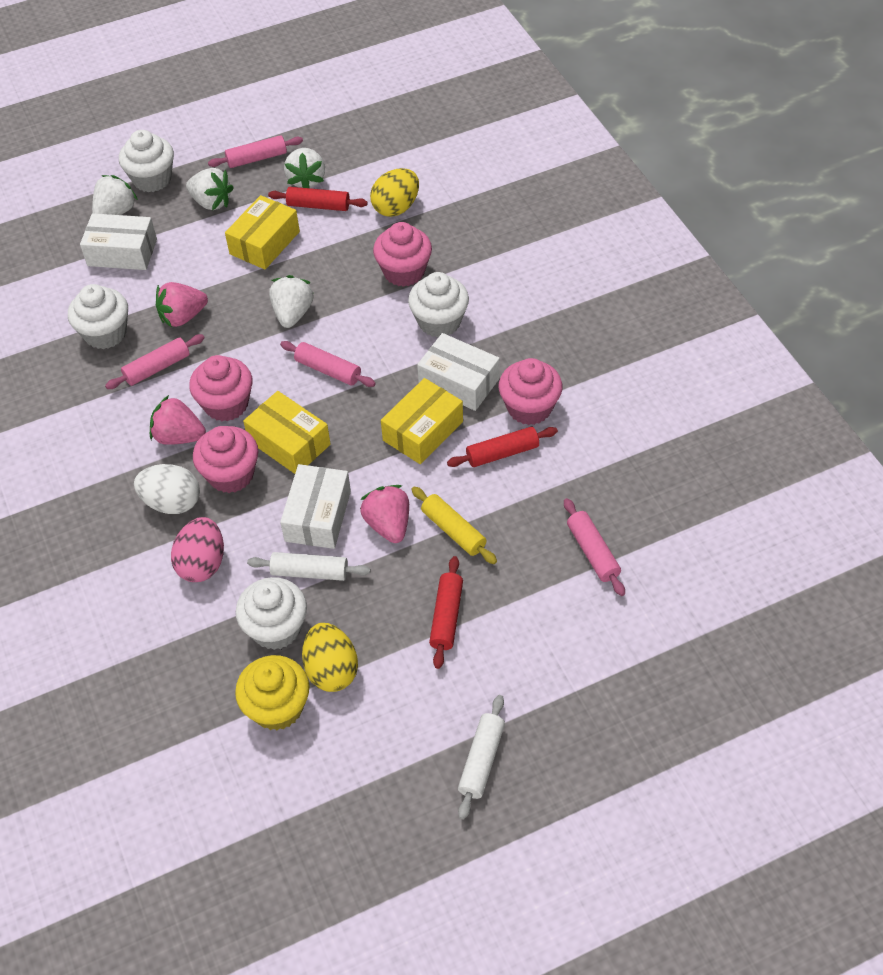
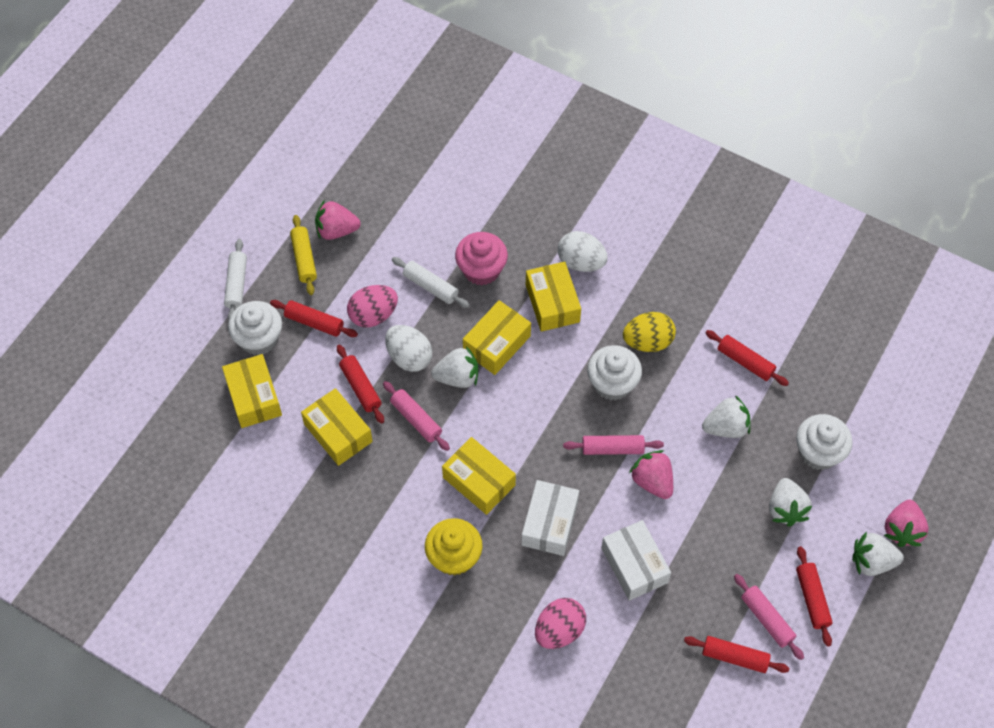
pink cupcake: [189,355,253,421] [193,426,258,493] [373,222,432,287] [499,358,562,425] = 4 -> [455,232,508,286] = 1
pink egg: [171,517,224,582] = 1 -> [347,285,398,327] [535,598,586,649] = 2
pink rolling pin: [105,334,204,389] [208,135,303,168] [280,341,376,387] [564,498,625,596] = 4 -> [383,381,450,451] [563,435,664,455] [734,574,804,660] = 3
red rolling pin: [268,187,368,211] [429,556,463,669] [447,427,558,467] = 3 -> [270,300,358,337] [337,345,384,424] [684,636,789,673] [706,330,789,386] [796,546,833,647] = 5
white box: [80,213,157,270] [280,464,351,549] [417,333,500,411] = 3 -> [521,480,579,556] [601,520,671,601] = 2
white cupcake: [68,284,128,349] [119,130,174,192] [236,577,307,650] [408,272,469,337] = 4 -> [228,301,282,355] [587,345,642,401] [796,414,853,470] = 3
white egg: [134,464,200,514] = 1 -> [385,325,432,372] [558,231,608,272] = 2
yellow box: [225,195,300,269] [243,391,331,474] [381,378,463,464] = 3 -> [222,354,282,428] [301,388,373,466] [442,437,516,515] [463,300,531,375] [526,262,581,332] = 5
yellow egg: [302,623,358,692] [370,168,419,217] = 2 -> [623,312,676,352] = 1

